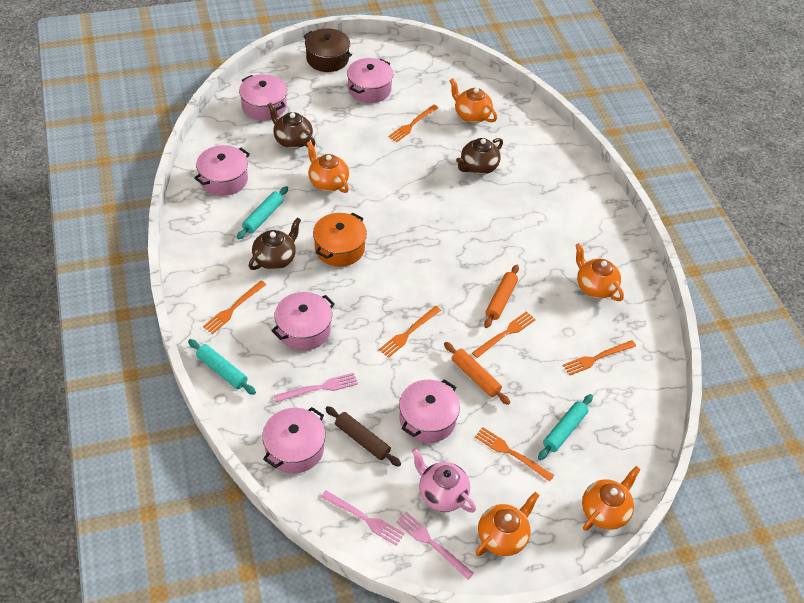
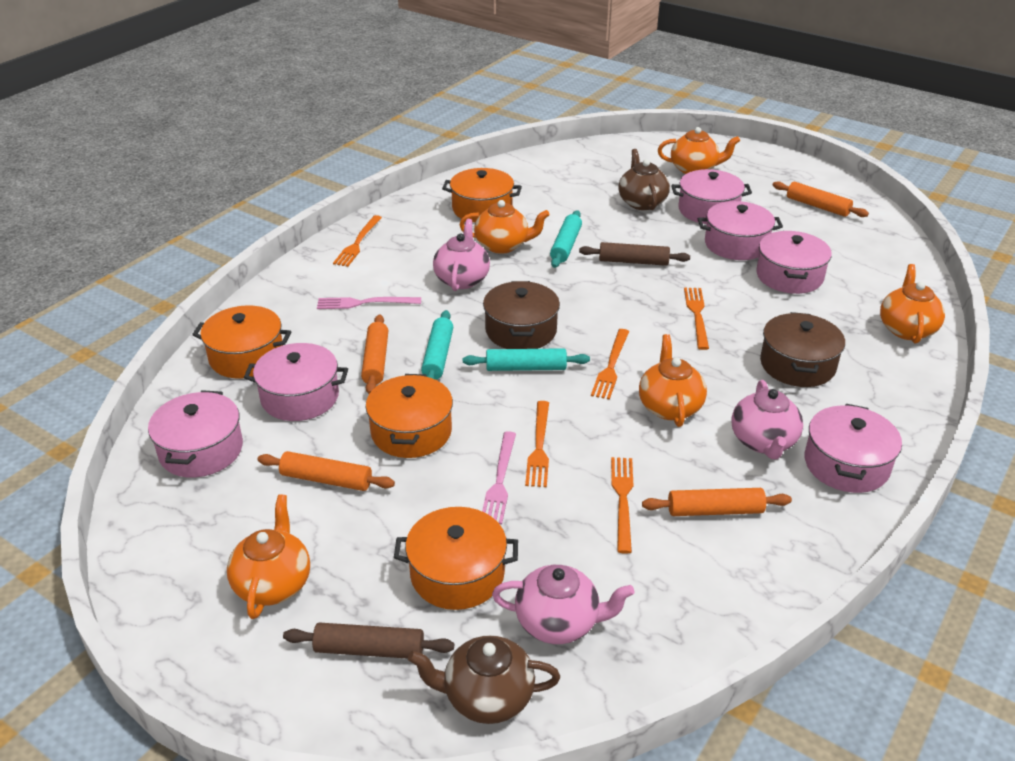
brown pot: [303,28,352,72] = 1 -> [483,281,560,349] [760,312,845,387] = 2
brown rolling pin: [325,406,401,467] = 1 -> [283,623,454,659] [579,242,690,266] = 2
brown teapot: [249,217,301,270] [268,103,315,149] [456,138,503,175] = 3 -> [408,635,560,724] [618,149,670,210] = 2
orange fork: [203,281,266,334] [379,306,441,358] [388,105,439,142] [472,311,536,358] [475,427,554,482] [563,340,636,375] = 6 -> [333,215,382,267] [525,401,549,487] [591,329,629,400] [611,457,633,554] [684,288,709,350] = 5
orange pot: [313,213,367,267] = 1 -> [192,305,291,379] [366,374,453,458] [394,507,518,610] [442,168,522,222] = 4
orange rolling pin: [444,342,510,405] [484,265,519,328] = 2 -> [257,451,395,491] [361,314,388,394] [642,488,792,516] [773,181,869,217] = 4
pink fork: [274,373,358,402] [321,490,404,546] [396,512,474,580] = 3 -> [317,297,421,309] [482,431,516,524] = 2
pink teapot: [412,448,476,513] = 1 -> [433,219,490,291] [492,565,635,644] [732,380,803,459] = 3

